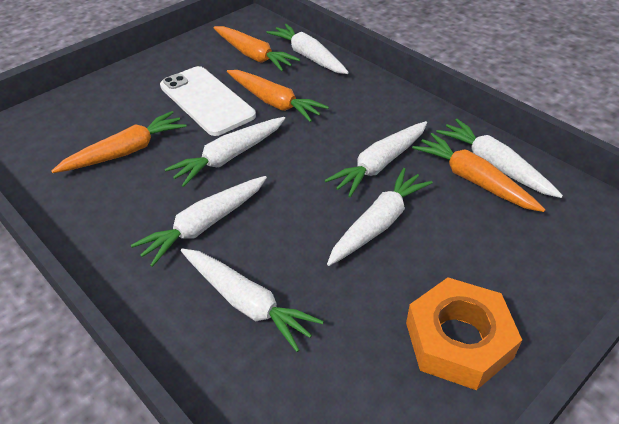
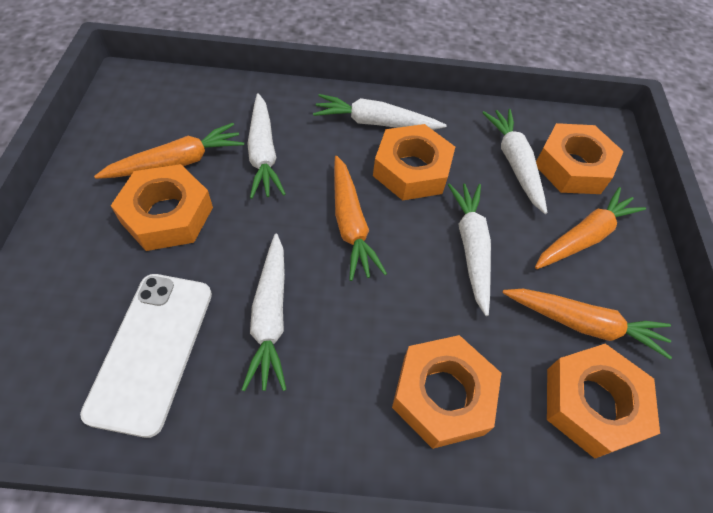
orange nut: [406,278,522,390] = 1 -> [111,164,213,251] [373,124,455,200] [392,335,501,449] [536,123,624,194] [547,344,660,458] = 5
white carrot: [131,176,267,267] [165,117,285,187] [181,248,324,352] [267,24,349,74] [325,121,427,197] [327,168,433,266] [436,119,563,198] = 7 -> [242,234,287,391] [247,93,286,199] [313,94,447,130] [448,183,491,316] [482,109,547,214] = 5

